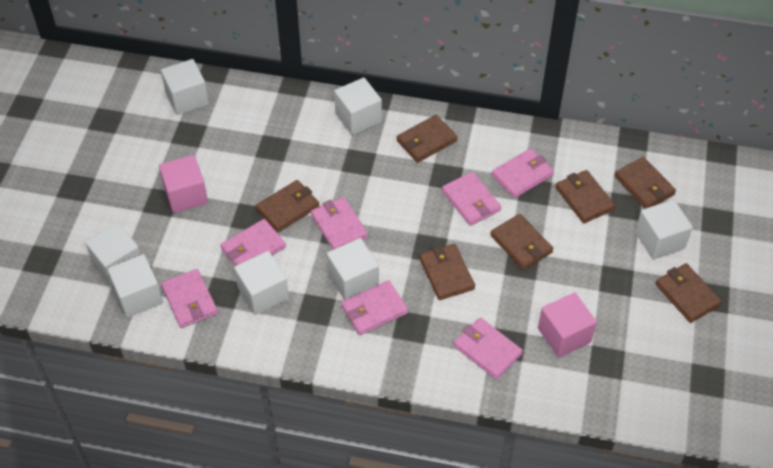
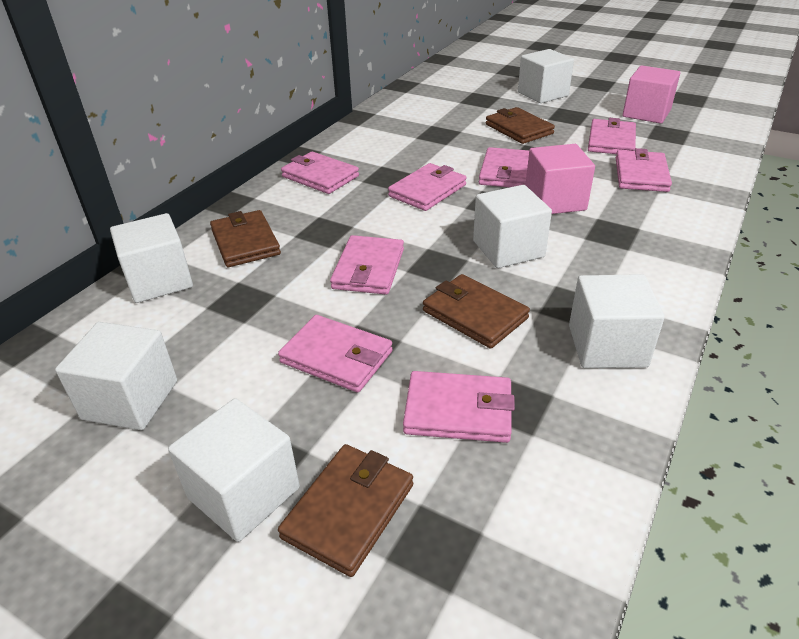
brown wallet: [256,180,320,232] [397,115,457,163] [419,244,475,300] [490,214,553,270] [556,170,615,223] [614,157,676,209] [655,263,722,323] = 7 -> [210,210,281,267] [278,444,413,577] [423,274,530,349] [486,107,555,144] = 4
pink wallet: [161,269,218,328] [220,219,286,266] [311,197,368,250] [341,280,408,335] [442,172,501,226] [454,317,523,379] [492,148,554,198] = 7 -> [278,315,393,393] [281,152,359,194] [330,235,404,295] [388,163,467,211] [403,371,515,443] [479,147,529,187] [588,118,636,154] [616,148,672,192] = 8
white cube: [85,223,140,287] [107,254,163,318] [161,59,209,115] [234,251,289,315] [327,238,379,300] [334,78,382,135] [635,199,693,260] = 7 -> [55,322,177,430] [110,213,193,303] [168,398,300,542] [473,185,552,268] [518,49,574,103] [569,274,665,368] = 6

